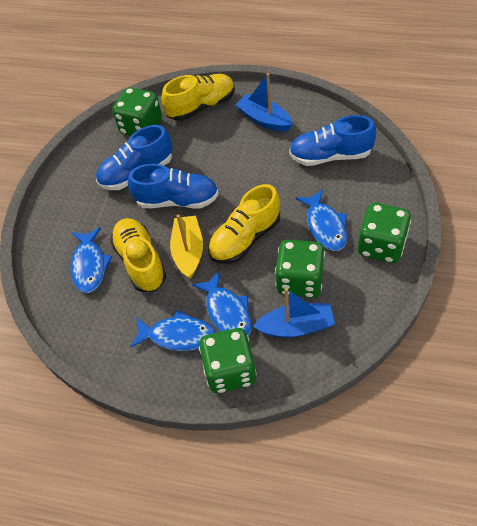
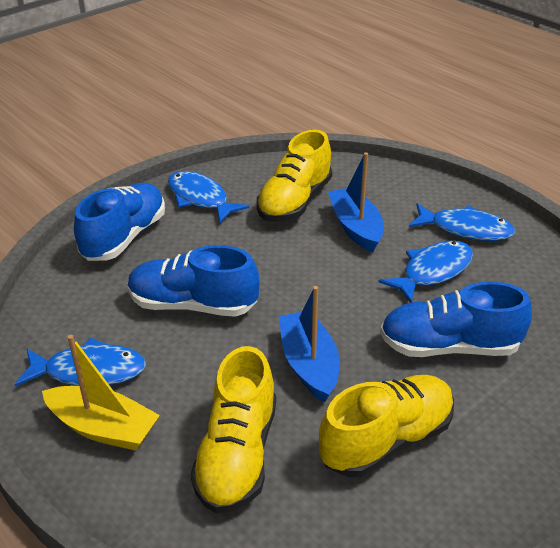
green dice: [112,87,162,136] [199,328,257,393] [275,239,325,298] [358,203,411,263] = 4 -> none = 0

